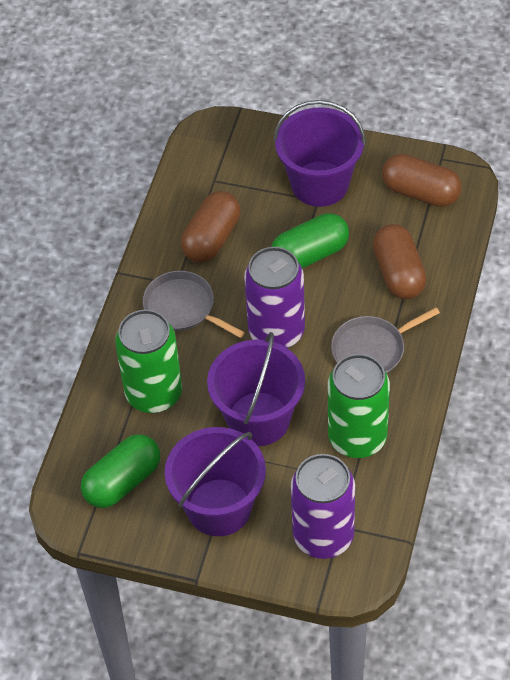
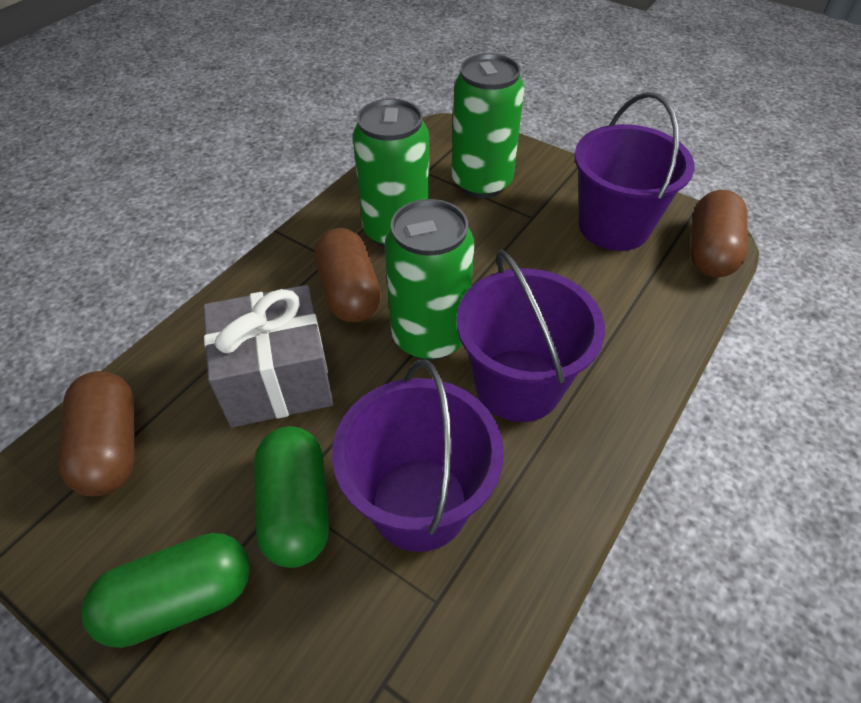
green can: [115,310,182,413] [328,354,390,458] = 2 -> [353,99,429,248] [385,199,474,361] [452,53,524,198] = 3
grey gift: none = 0 -> [203,285,333,428] = 1
grey pan: [143,271,245,338] [331,307,440,373] = 2 -> none = 0
purple can: [244,247,305,348] [291,454,355,559] = 2 -> none = 0

